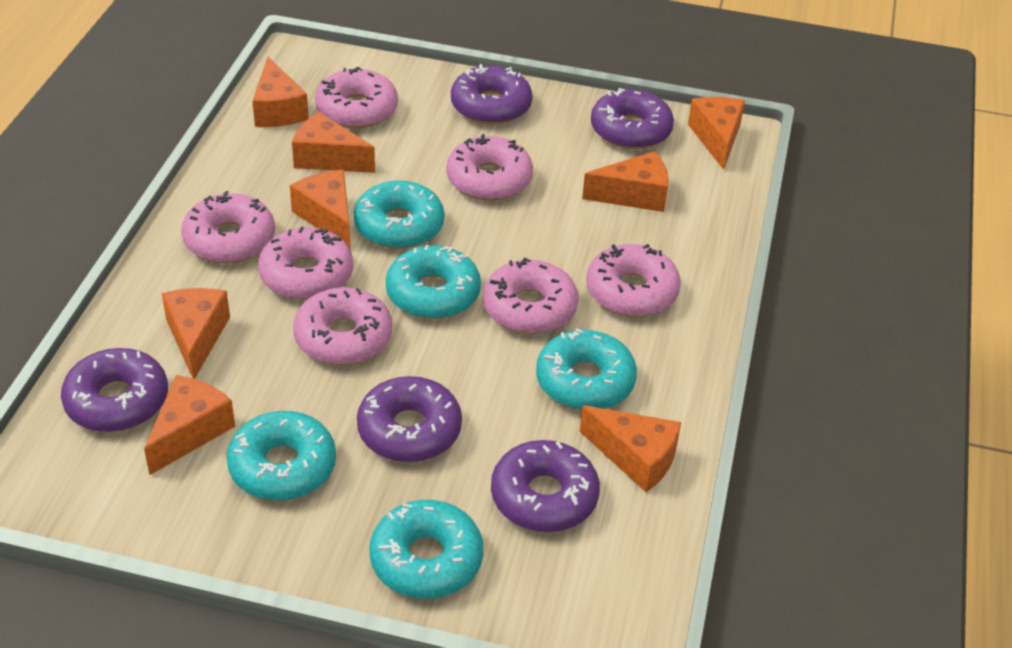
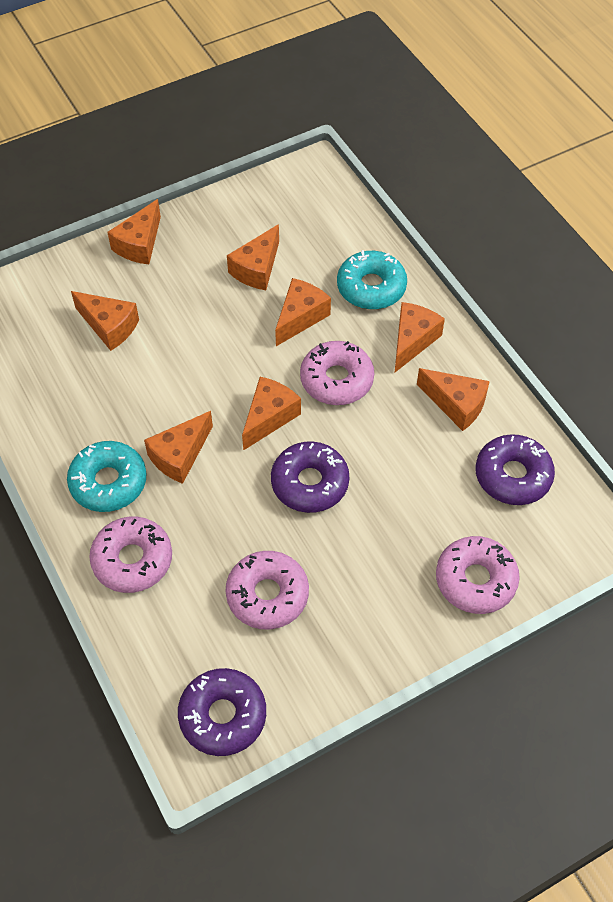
pink donut: [181,191,275,263] [258,227,353,300] [293,287,392,365] [315,67,398,129] [446,134,533,201] [483,258,579,334] [586,244,681,317] = 7 -> [89,517,172,593] [225,551,309,629] [300,341,374,405] [436,536,520,614] = 4
purple donut: [61,348,168,432] [357,376,462,462] [451,64,532,125] [491,440,600,532] [591,88,674,149] = 5 -> [178,668,266,756] [271,441,349,513] [476,434,555,505] = 3
turquoise donut: [227,411,336,501] [354,180,444,249] [369,500,483,599] [386,245,481,319] [536,328,637,410] = 5 -> [67,441,146,512] [337,250,407,310] = 2

